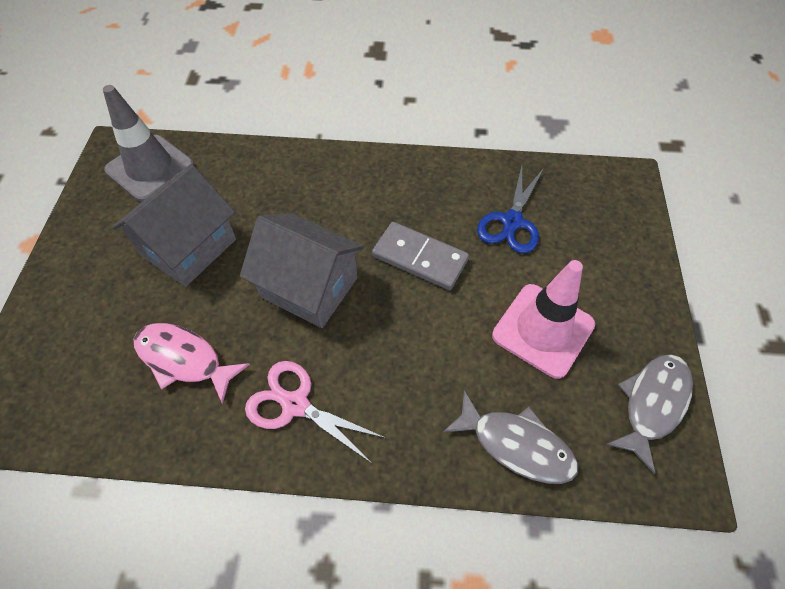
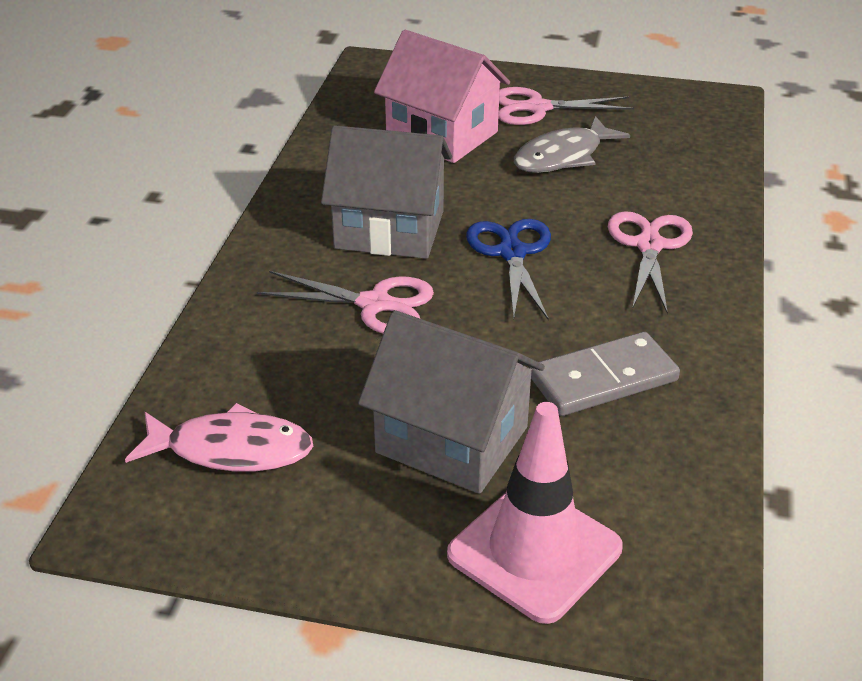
grey fish: [443,390,578,484] [606,354,693,474] = 2 -> [514,116,630,173] = 1
grey traffic cone: [103,85,194,202] = 1 -> none = 0
pink house: none = 0 -> [374,30,510,163] = 1
pink scissors: [245,361,386,463] = 1 -> [257,271,434,334] [498,87,634,125] [608,211,693,314] = 3

